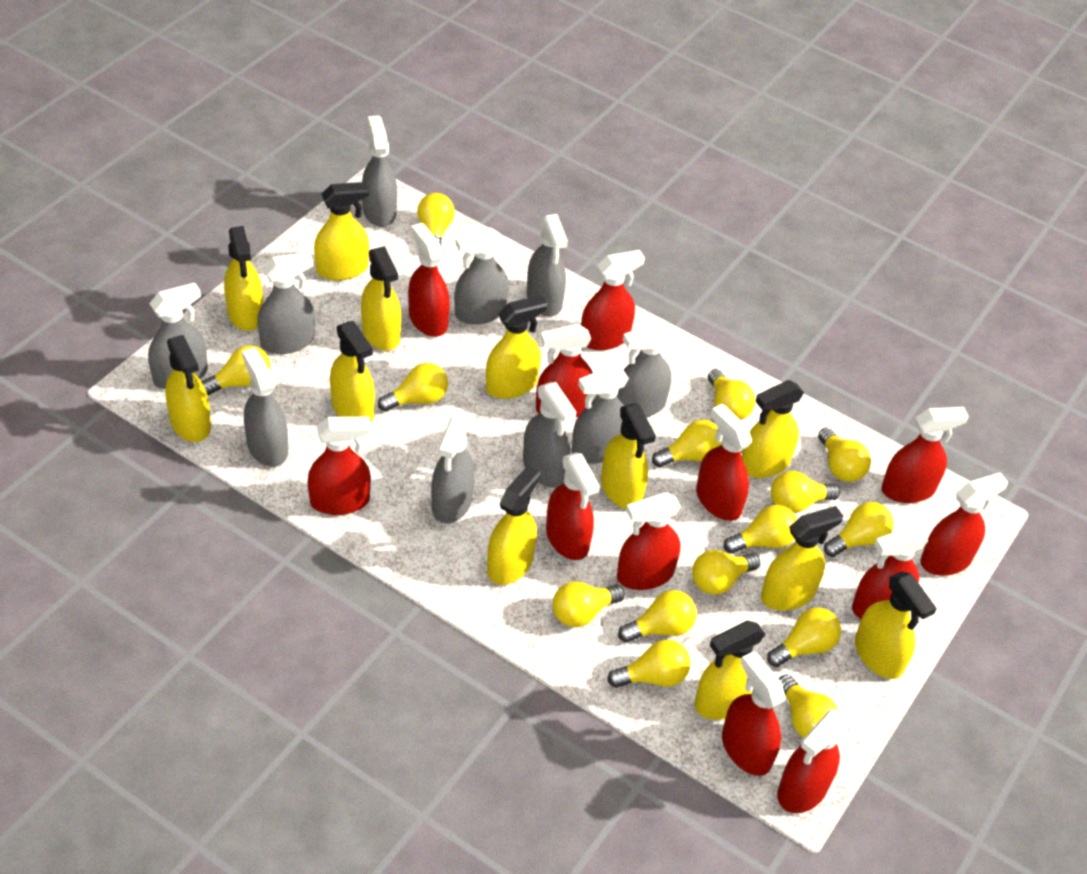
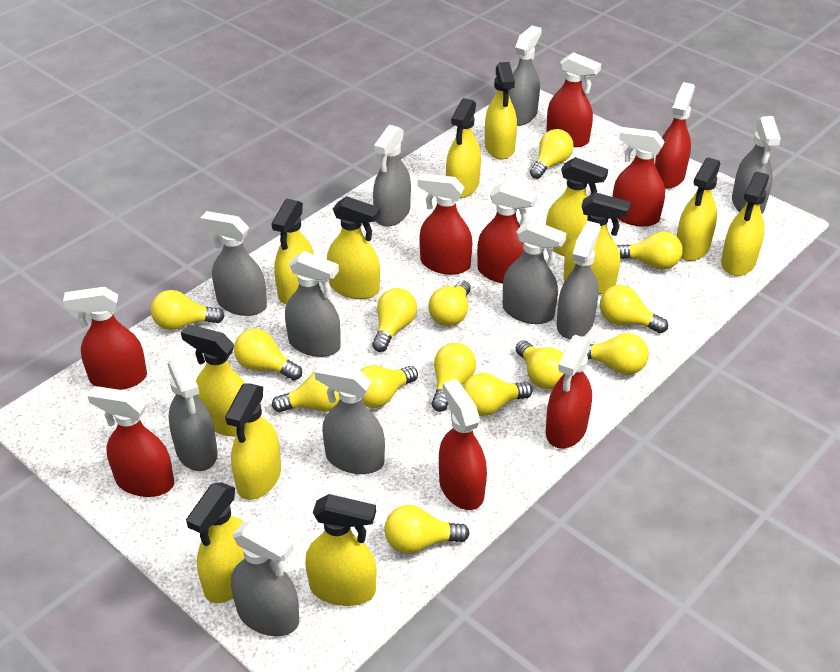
red spray bottle: [307,417,371,515] [408,223,450,337] [536,324,593,417] [546,453,600,560] [581,250,645,350] [617,492,681,590] [696,404,752,521] [722,651,786,776] [777,709,848,813] [852,526,928,619] [882,407,969,503] [920,473,1008,576] = 12 -> [63,287,147,390] [88,386,174,497] [417,173,472,275] [439,379,487,510] [477,182,538,283] [546,52,601,147] [546,335,592,449] [612,127,665,227] [655,82,695,189] = 9
yellow light bulb: [201,345,270,395] [378,363,448,412] [417,193,455,246] [553,581,625,627] [608,640,690,688] [618,590,697,643] [652,420,722,467] [692,550,760,595] [708,369,755,420] [724,505,797,554] [767,607,841,667] [771,471,840,513] [779,674,838,738] [818,428,871,482] [824,502,894,557] = 15 -> [151,290,225,330] [234,328,302,381] [272,372,340,412] [360,365,418,408] [372,288,417,352] [384,505,470,554] [429,281,471,326] [431,343,476,412] [463,373,532,416] [516,340,564,390] [530,129,574,179] [587,333,649,375] [600,285,668,333] [617,232,683,270] = 14

